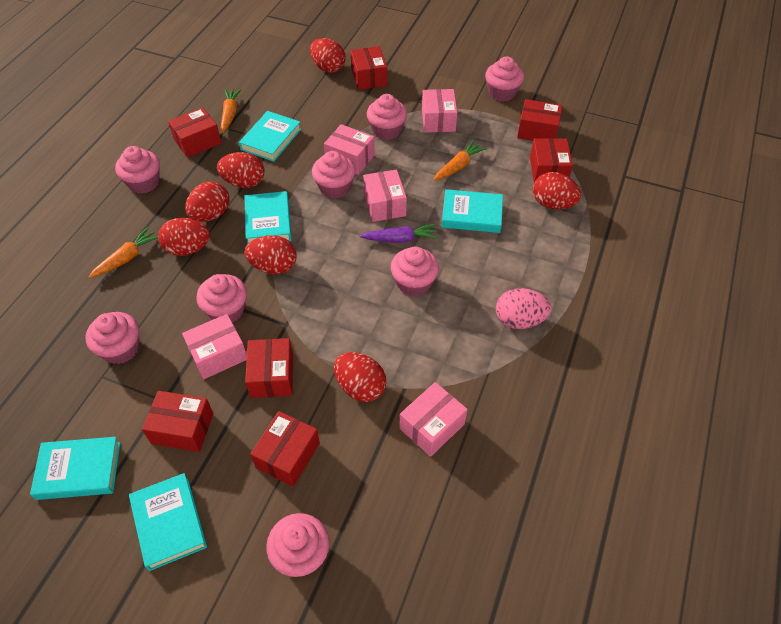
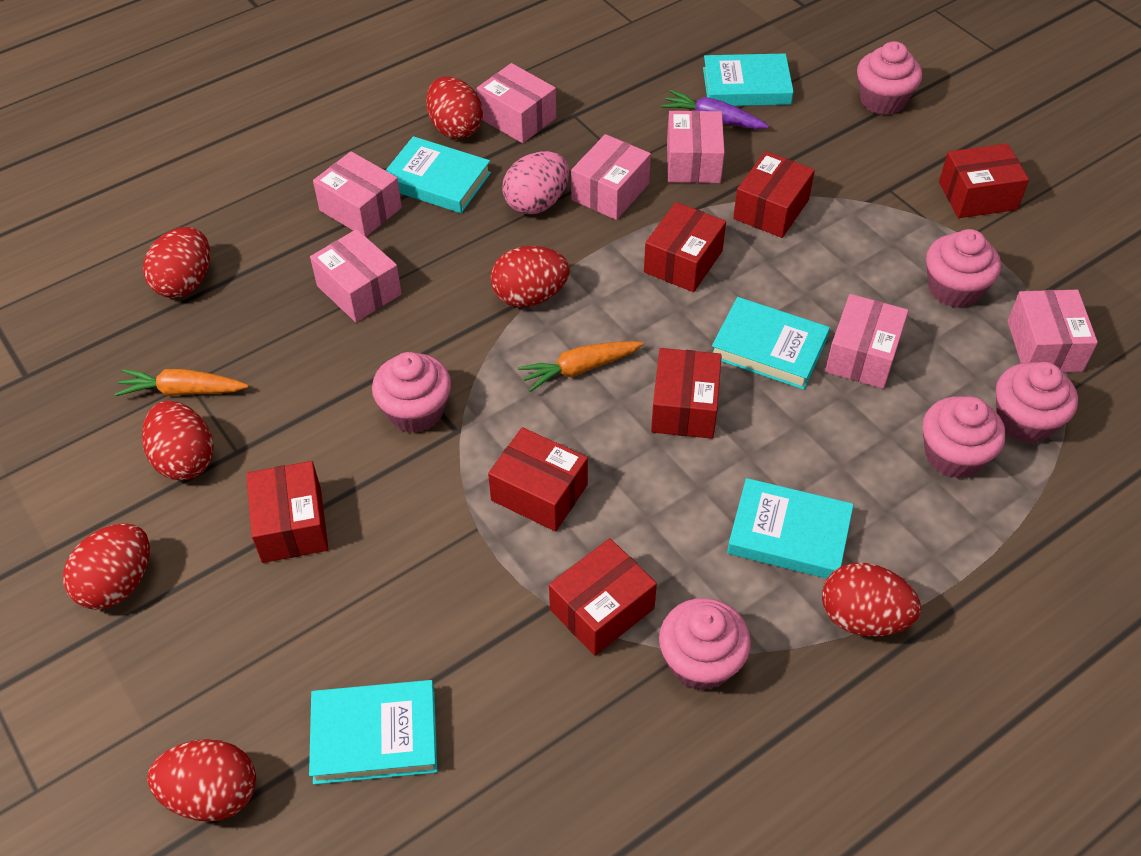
orange carrot: [89,227,158,278] [221,89,241,133] [433,141,487,181] = 3 -> [115,369,248,396] [518,341,644,392] = 2
pink box: [182,314,247,379] [324,124,375,175] [363,169,407,222] [399,382,468,457] [422,89,457,133] = 5 -> [310,229,402,322] [313,151,402,237] [477,63,556,143] [571,134,651,220] [667,110,725,183] [825,294,908,389] [1007,290,1098,372] = 7
pink cupcake: [85,312,139,364] [115,146,160,193] [196,274,247,323] [266,513,330,577] [312,151,355,199] [367,94,407,140] [391,247,439,296] [485,56,524,101] = 8 -> [372,352,451,433] [659,598,751,691] [857,41,922,115] [923,396,1006,479] [926,229,1001,308] [996,362,1078,443] = 6

